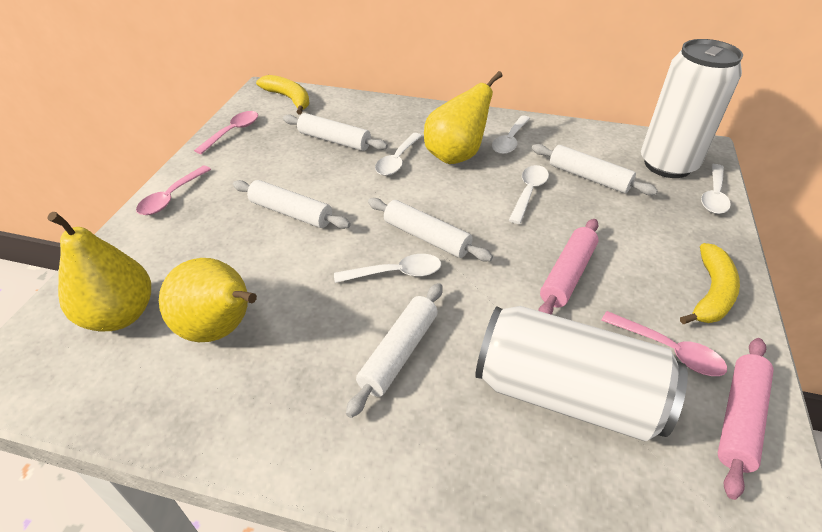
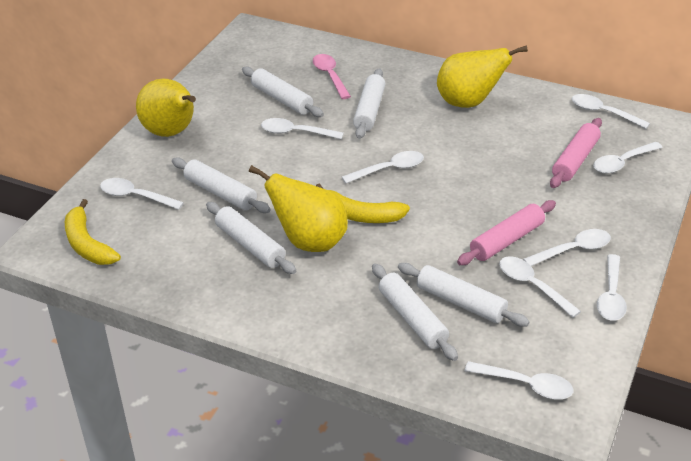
pink spoon: [136,166,211,215] [194,111,258,154] [601,311,727,376] = 3 -> [313,54,351,99] = 1
white can: [475,306,688,441] [641,39,743,178] = 2 -> none = 0
white rolling pin: [233,180,351,229] [283,113,388,151] [346,283,443,418] [368,198,493,261] [532,144,658,195] = 5 -> [172,157,271,213] [206,202,296,274] [242,66,324,117] [353,68,385,139] [372,264,458,361] [398,263,530,327] = 6
white spoon: [334,254,441,283] [375,133,422,176] [492,115,530,154] [509,165,549,224] [701,164,731,214] = 5 -> [100,178,184,210] [261,118,343,139] [342,151,424,184] [465,361,573,400] [499,256,581,318] [523,229,611,266] [572,94,650,129] [593,142,663,174] [597,254,627,321] = 9

